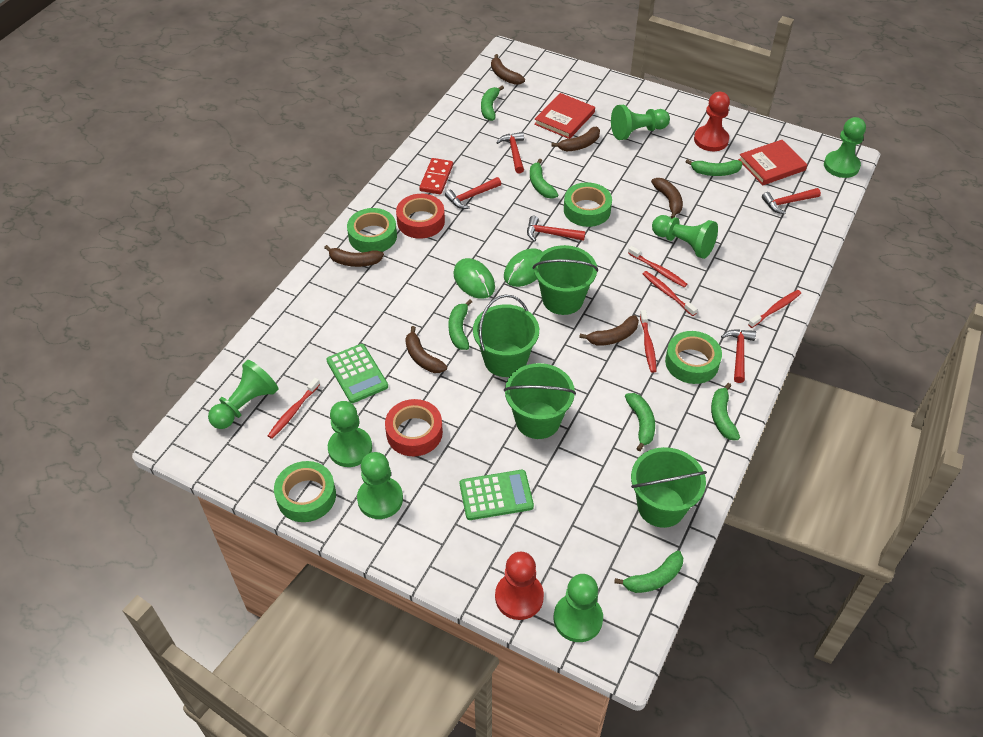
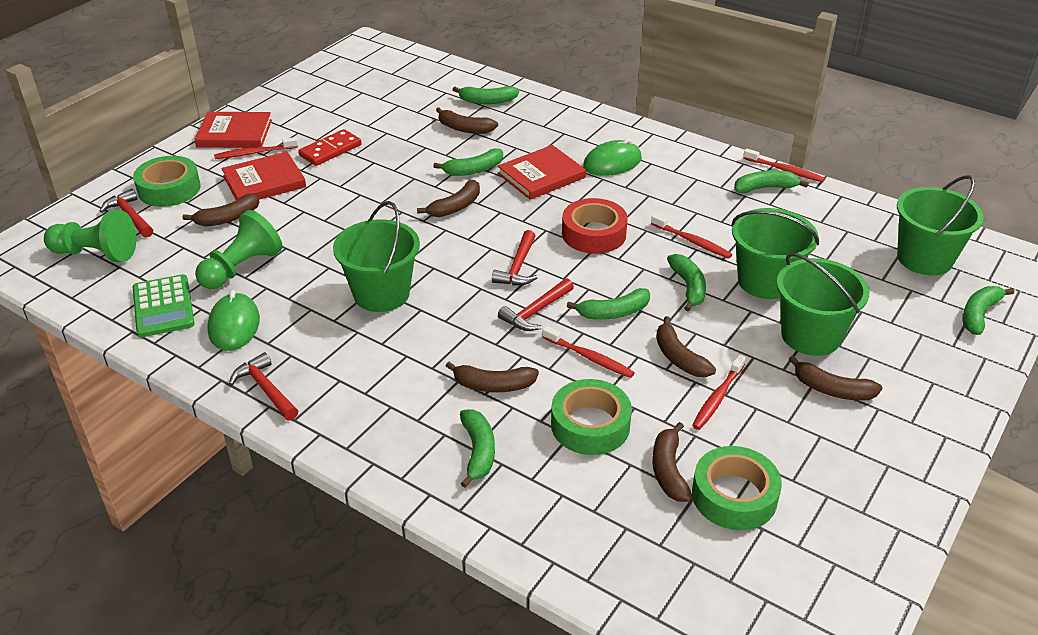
brown banana: [324,245,384,267] [405,326,447,373] [491,54,525,85] [551,127,600,151] [579,315,639,346] [651,178,683,219] = 6 -> [183,193,260,226] [417,180,480,217] [436,107,498,134] [446,362,539,392] [652,422,693,502] [656,316,716,377] [789,356,882,401] = 7
green calculator: [326,344,388,403] [460,470,534,520] = 2 -> [133,274,195,337] = 1
green pawn: [208,360,279,429] [328,401,372,467] [357,452,403,519] [554,574,603,642] [611,105,670,140] [652,215,718,259] [824,117,866,178] = 7 -> [44,210,137,262] [195,210,282,289] = 2
green tape: [274,461,336,522] [347,208,397,252] [564,182,612,227] [665,331,722,384] = 4 -> [133,156,201,207] [551,379,632,455] [692,446,782,530] = 3
red book: [534,93,595,139] [738,140,807,185] = 2 -> [194,112,272,148] [221,152,306,200] [498,145,586,200] = 3
red hammer: [445,177,501,209] [496,132,524,174] [527,216,586,241] [721,329,756,383] [762,188,821,214] = 5 -> [99,189,153,238] [229,352,298,421] [492,230,537,286] [498,278,574,331] = 4
red pawn: [495,551,544,620] [694,92,730,151] = 2 -> none = 0
red tape: [385,399,443,456] [396,194,445,239] = 2 -> [562,198,628,254] = 1

